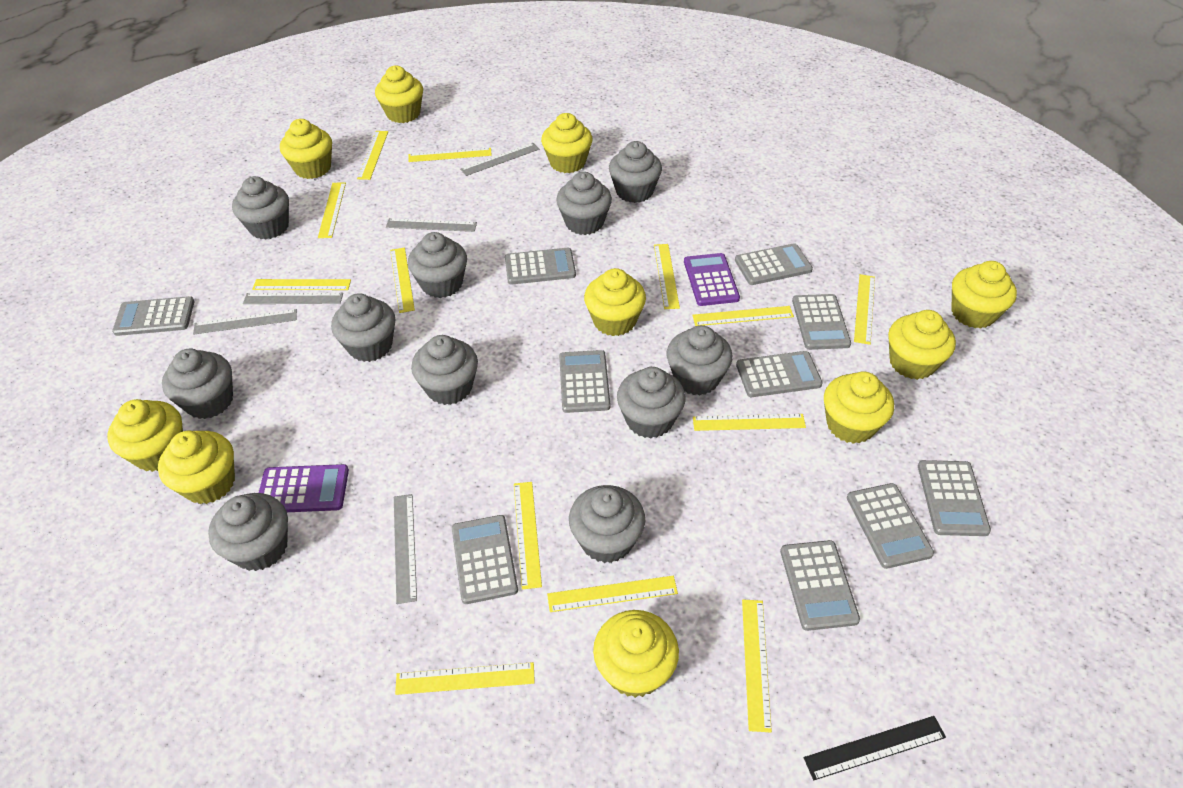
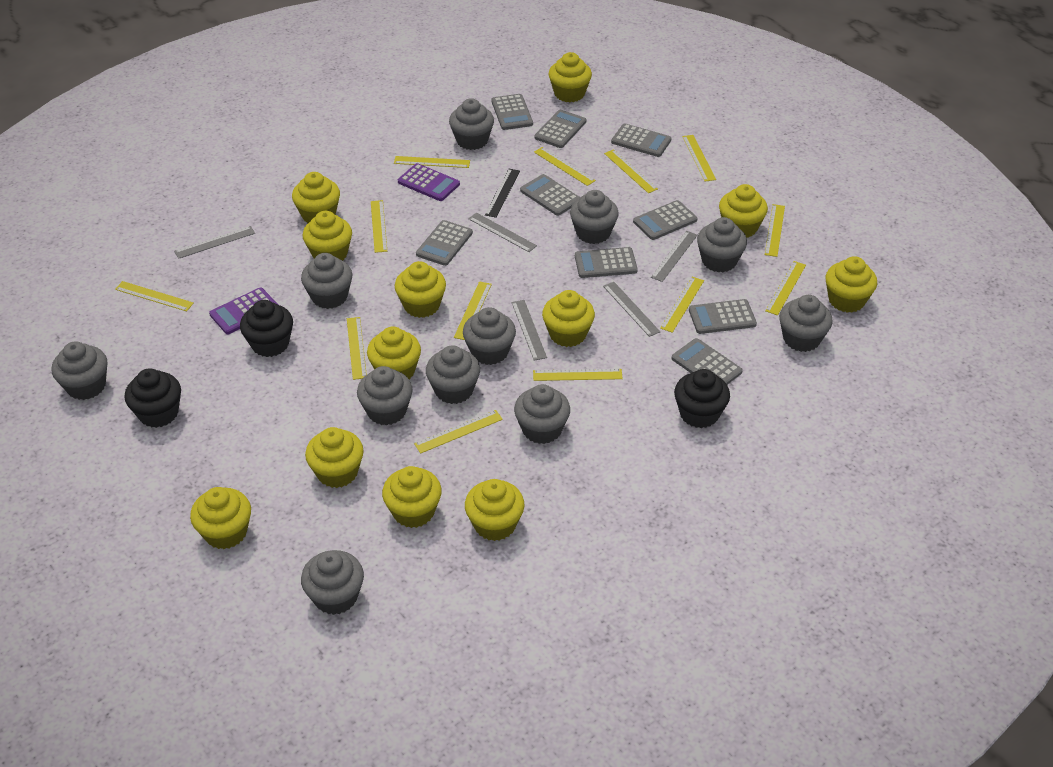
black cupcake: none = 0 -> [125,368,181,428] [240,300,293,357] [674,369,730,428] = 3
grey calculator: [112,296,195,336] [452,515,518,604] [505,248,576,285] [559,350,611,413] [735,243,813,285] [736,351,823,397] [780,540,860,631] [792,294,851,350] [847,483,934,569] [918,460,991,536] = 10 -> [416,220,473,266] [491,94,533,130] [520,174,580,216] [534,110,586,148] [575,247,638,278] [611,123,671,157] [633,200,697,240] [672,338,743,385] [689,299,757,334] = 9
yellow cupcake: [107,399,183,472] [158,431,235,504] [280,119,332,179] [375,66,423,123] [541,113,592,173] [584,268,646,336] [593,610,679,698] [824,371,894,444] [888,310,956,380] [951,261,1017,329] = 10 -> [190,487,251,549] [292,172,340,223] [303,211,352,261] [305,427,364,488] [367,326,421,380] [382,466,442,528] [395,261,446,318] [465,479,524,541] [542,290,595,347] [549,52,592,102] [719,184,768,238] [825,256,877,313] = 12

